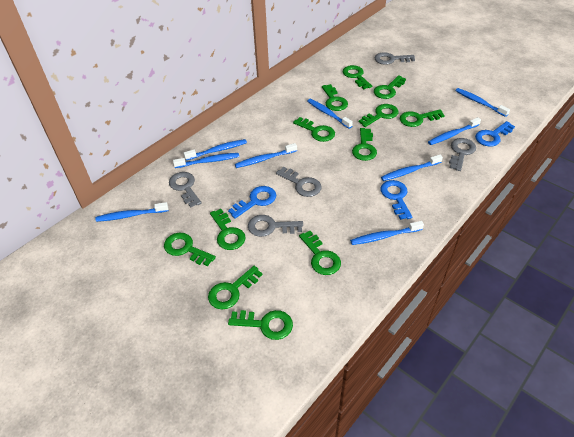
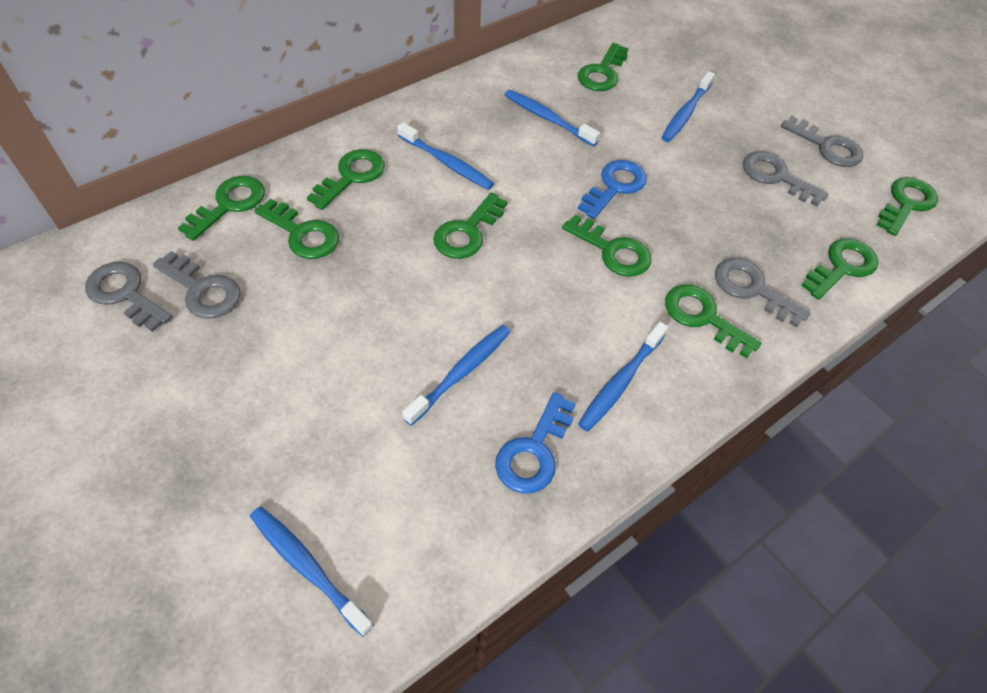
blue key: [228,186,276,219] [381,180,412,220] [475,121,515,146] = 3 -> [495,392,576,494] [578,160,647,219] = 2
blue toothbrush: [95,202,169,222] [173,153,239,168] [184,139,247,160] [235,143,297,168] [307,99,353,129] [350,221,424,245] [381,155,443,181] [428,117,481,145] [455,88,510,117] = 9 -> [250,507,374,637] [397,122,494,190] [402,325,510,426] [505,90,600,146] [578,322,668,431] [662,71,715,142] = 6
green key: [164,233,216,266] [208,266,262,309] [210,209,246,250] [228,310,293,340] [293,117,335,142] [299,231,341,275] [322,84,348,111] [343,65,372,89] [352,128,377,161] [359,104,398,127] [374,75,406,99] [400,109,445,127] = 12 -> [178,176,265,241] [255,199,339,259] [307,149,385,210] [433,192,508,259] [562,214,651,277] [578,43,628,91] [665,284,762,358] [801,238,878,300] [877,177,938,236] = 9

